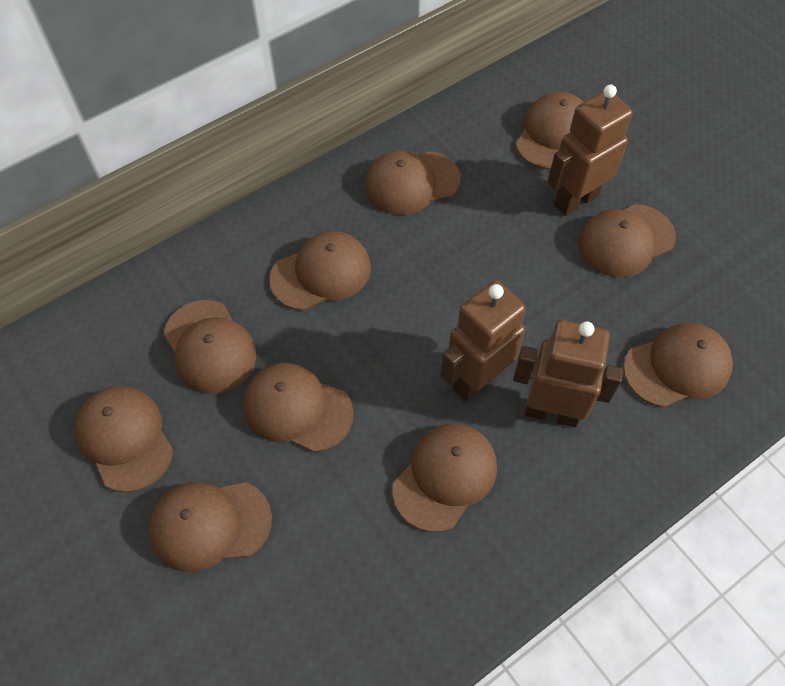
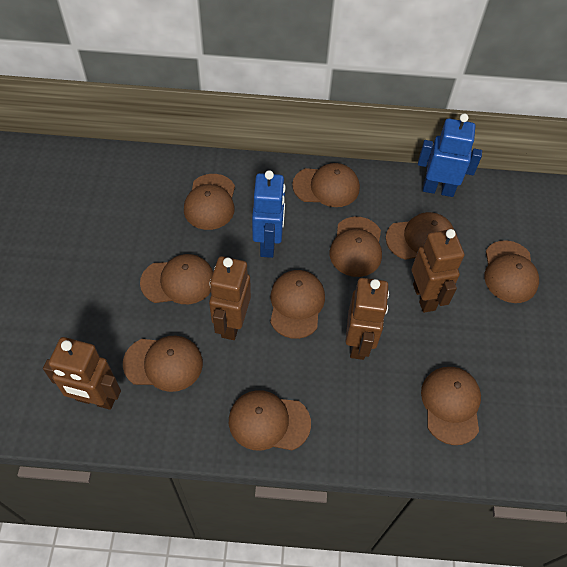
blue robot: none = 0 -> [252,170,286,258] [418,114,482,197] = 2
brown robot: [440,280,526,401] [513,320,623,427] [548,85,633,216] = 3 -> [43,337,121,410] [209,256,251,340] [345,278,389,360] [411,229,464,313] = 4

